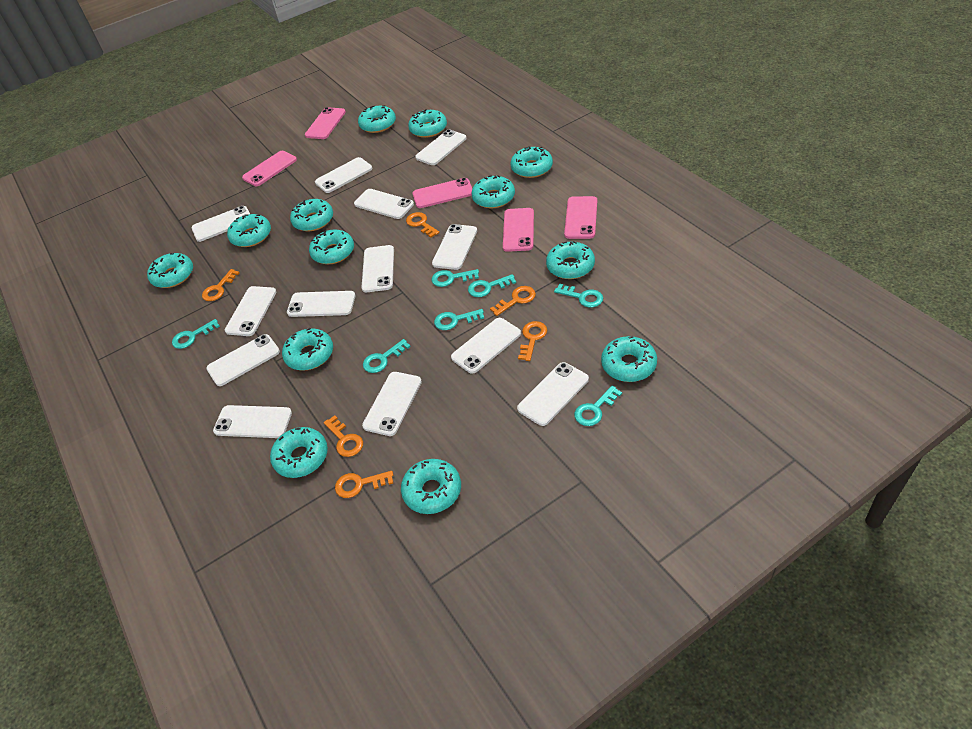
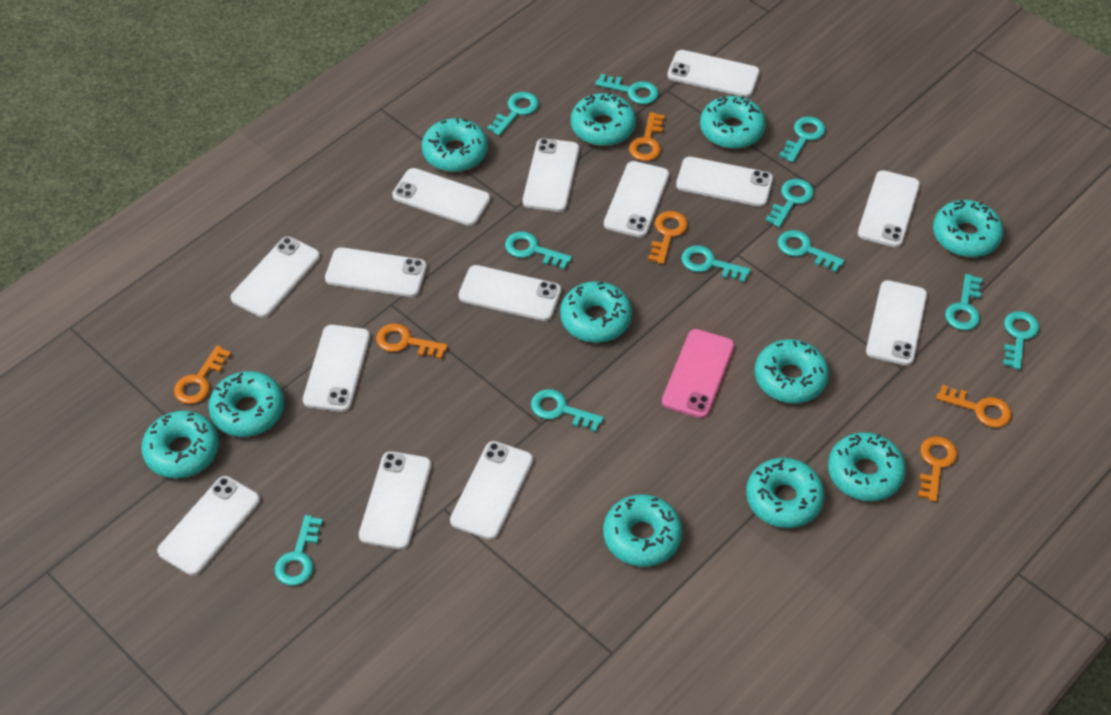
pink phone: [242,151,297,186] [305,107,346,139] [413,178,472,208] [503,208,534,252] [564,196,597,239] = 5 -> [662,329,735,418] = 1
turquoise donut: [147,253,193,288] [227,214,271,247] [270,427,328,478] [282,328,333,371] [290,199,333,231] [309,230,354,264] [358,105,396,133] [401,459,461,514] [408,109,447,138] [471,175,515,208] [511,146,553,178] [546,241,595,279] [601,336,657,382] = 13 -> [142,410,219,479] [208,371,284,437] [422,118,488,172] [560,281,632,343] [571,92,636,146] [603,494,682,567] [700,96,766,149] [746,458,825,528] [755,339,829,403] [828,432,906,501] [933,200,1003,257] = 11
turquoise key: [172,319,220,349] [363,339,411,373] [431,269,479,287] [434,309,484,330] [468,274,516,297] [554,284,603,308] [574,386,622,426] = 7 -> [275,515,323,586] [487,92,539,136] [505,231,572,269] [531,389,604,432] [595,74,659,104] [681,245,751,282] [765,179,814,227] [778,230,845,272] [779,116,826,163] [945,274,982,330] [1003,311,1039,370] = 11
white phone: [191,206,250,242] [206,334,280,386] [213,405,292,438] [225,286,276,336] [287,291,355,317] [315,157,372,193] [354,189,414,219] [361,245,394,292] [362,372,422,436] [415,129,467,165] [432,224,477,270] [451,318,521,374] [517,362,589,426] = 13 -> [157,476,260,576] [230,237,320,318] [303,325,370,412] [325,247,427,297] [359,451,431,549] [392,168,490,226] [450,441,533,540] [459,265,561,321] [523,138,579,212] [604,161,669,237] [667,50,760,97] [676,157,773,207] [858,170,920,247] [866,280,927,366] = 14

